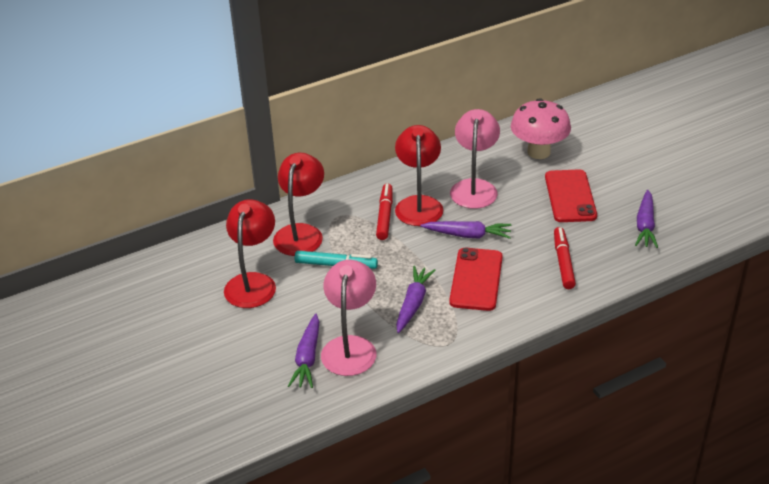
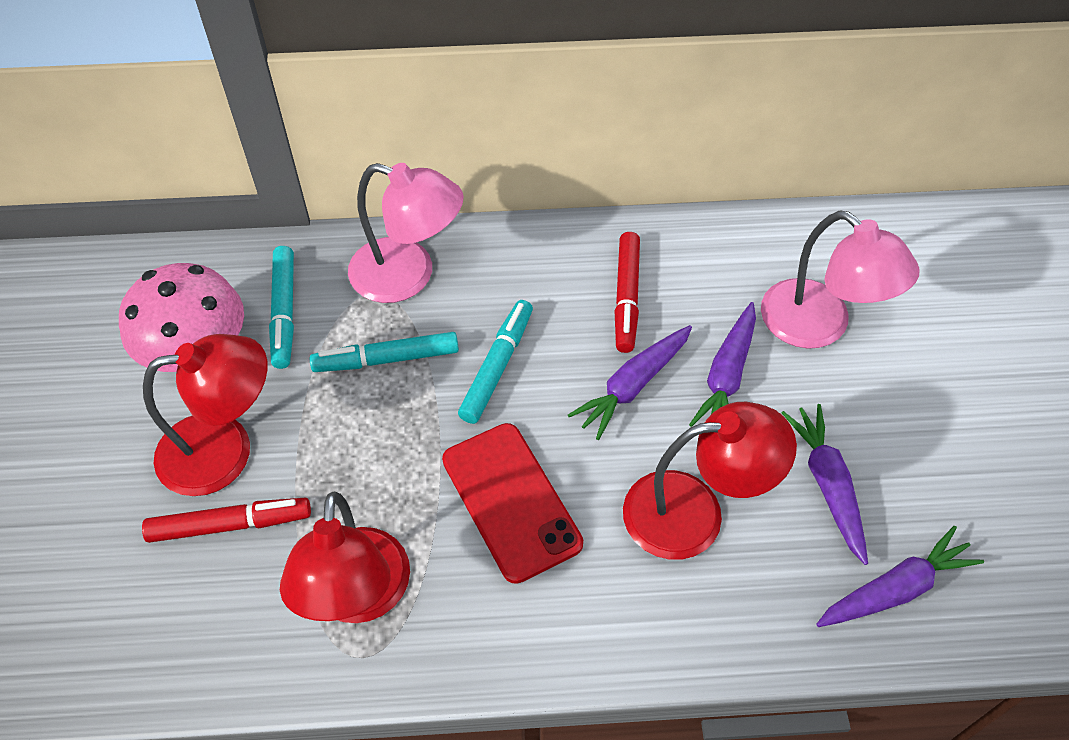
red phone: [449,248,503,311] [545,169,597,222] = 2 -> [442,423,583,584] = 1
turquoise marker: [295,251,378,269] = 1 -> [269,246,294,369] [310,332,459,372] [458,300,533,424] = 3

